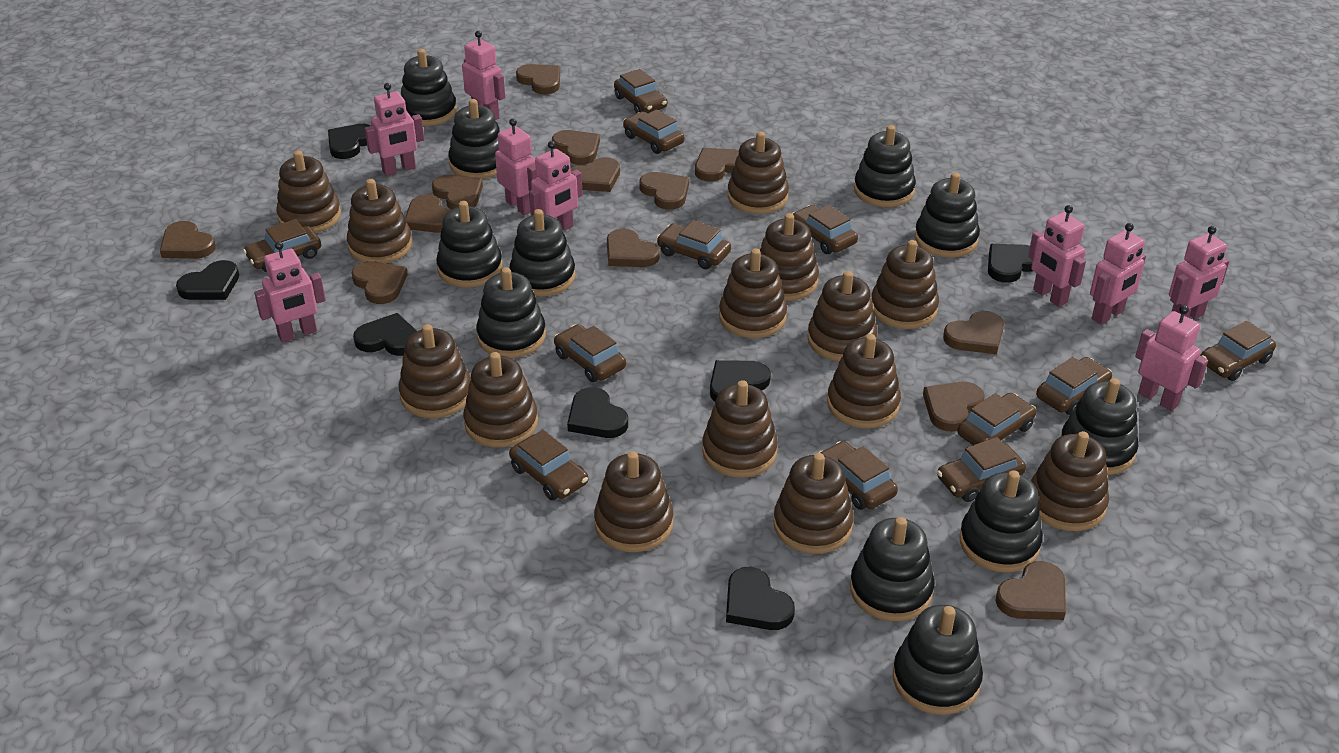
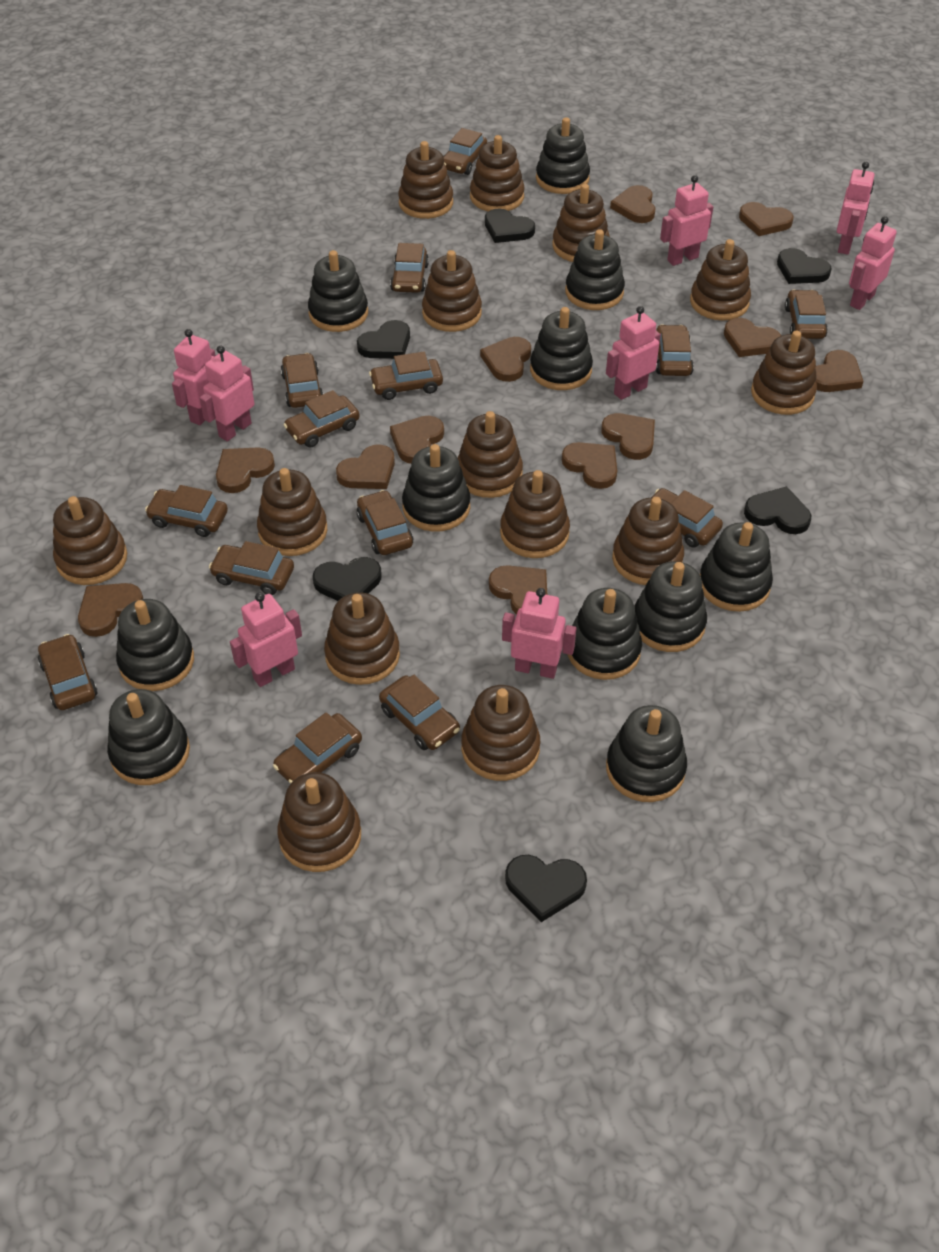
black heart: [176,260,239,300] [328,124,371,159] [353,313,417,356] [567,387,628,438] [710,360,771,402] [726,567,795,630] [988,244,1033,283] = 7 -> [313,557,382,601] [357,320,410,359] [485,209,535,243] [505,855,587,922] [744,486,811,534] [777,248,832,284] = 6
brown car: [243,219,321,272] [509,430,588,500] [554,324,626,382] [614,69,667,114] [623,109,684,154] [657,220,731,269] [792,205,858,254] [818,441,898,510] [937,437,1026,502] [957,393,1036,445] [1036,357,1112,415] [1200,321,1276,381] = 12 -> [38,634,97,710] [145,485,228,537] [209,541,294,595] [273,712,362,784] [281,353,323,408] [284,390,360,448] [357,490,413,555] [369,352,443,400] [379,675,460,750] [390,243,429,293] [443,128,487,175] [651,488,723,548] [656,325,694,376] [785,290,828,339] = 14
brown heart: [160,221,216,259] [352,261,408,304] [405,195,451,233] [432,175,483,210] [516,64,560,94] [552,130,600,165] [571,157,620,192] [607,228,660,267] [639,172,689,210] [695,148,739,182] [923,382,985,432] [943,311,1004,354] [995,561,1066,620] = 13 -> [78,583,143,637] [216,448,275,493] [336,444,395,489] [390,416,444,464] [480,337,531,382] [489,565,547,615] [562,442,617,489] [601,413,655,460] [610,185,656,223] [724,318,781,357] [739,202,793,236] [815,350,864,392] = 12
pink robot: [254,241,326,342] [365,83,424,176] [462,31,505,120] [495,118,538,216] [529,141,583,230] [1028,205,1086,307] [1090,223,1146,325] [1135,305,1208,411] [1169,226,1229,319] = 9 -> [172,329,216,425] [200,345,255,442] [230,592,302,687] [502,588,576,679] [606,306,661,400] [660,175,713,266] [837,162,874,255] [849,216,897,310] = 8

